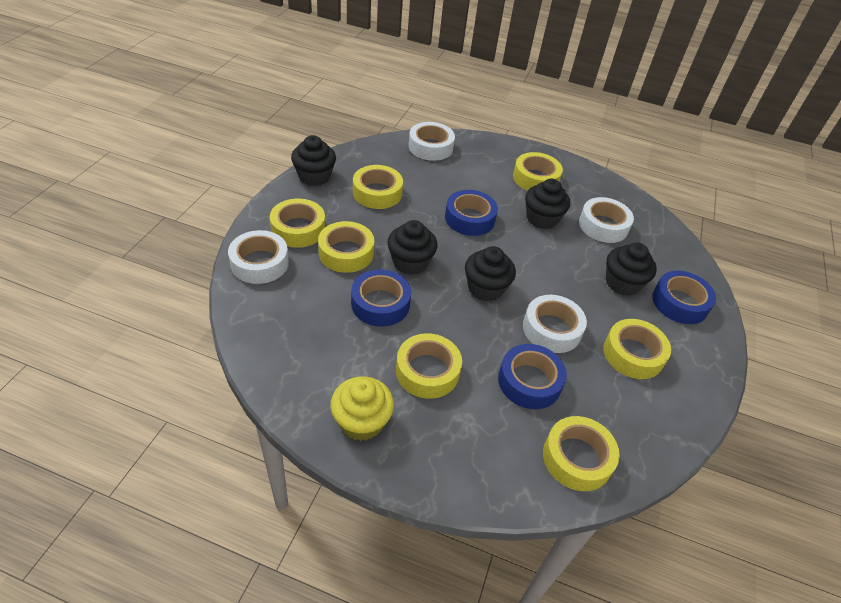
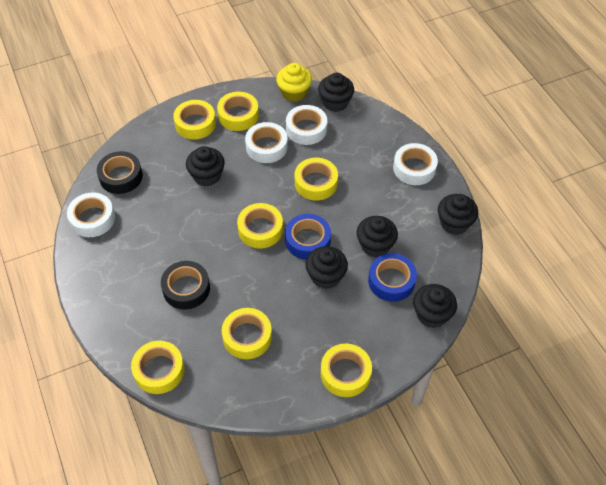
black cupcake: [291,135,336,186] [387,220,437,275] [465,246,516,302] [525,179,570,229] [606,242,657,296] = 5 -> [186,146,225,187] [306,246,348,289] [318,73,354,112] [357,216,398,257] [413,284,457,328] [438,194,478,235] = 6
black tape: none = 0 -> [97,151,143,194] [161,261,210,310] = 2
blue tape: [351,269,411,327] [445,190,498,236] [498,344,567,409] [652,271,716,324] = 4 -> [285,214,331,260] [368,253,417,302] = 2

